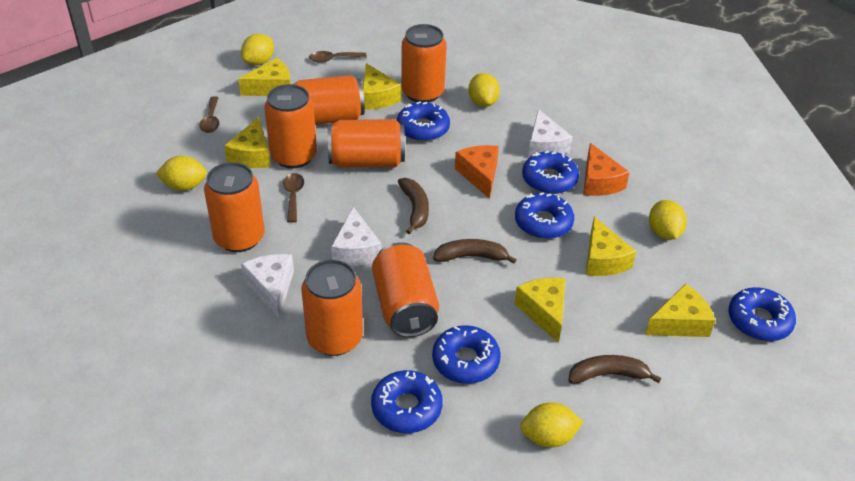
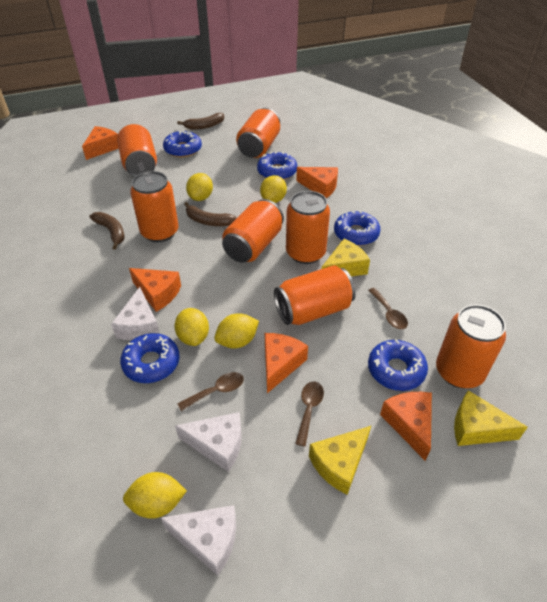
blue donut: [371,370,443,433] [397,102,450,141] [432,325,501,384] [515,192,574,239] [522,151,579,194] [728,287,796,341] = 6 -> [120,333,179,383] [163,130,202,157] [257,152,297,180] [334,210,381,246] [368,339,428,391] = 5
orange cheese: [455,145,499,199] [583,143,630,196] = 2 -> [82,126,119,160] [129,268,181,312] [265,333,308,393] [296,167,338,198] [380,392,432,461] = 5
yellow cheese: [224,117,271,168] [238,58,291,96] [363,63,401,110] [514,277,565,343] [585,216,636,276] [645,284,716,337] = 6 -> [309,426,371,495] [322,239,370,277] [454,390,528,446] = 3

